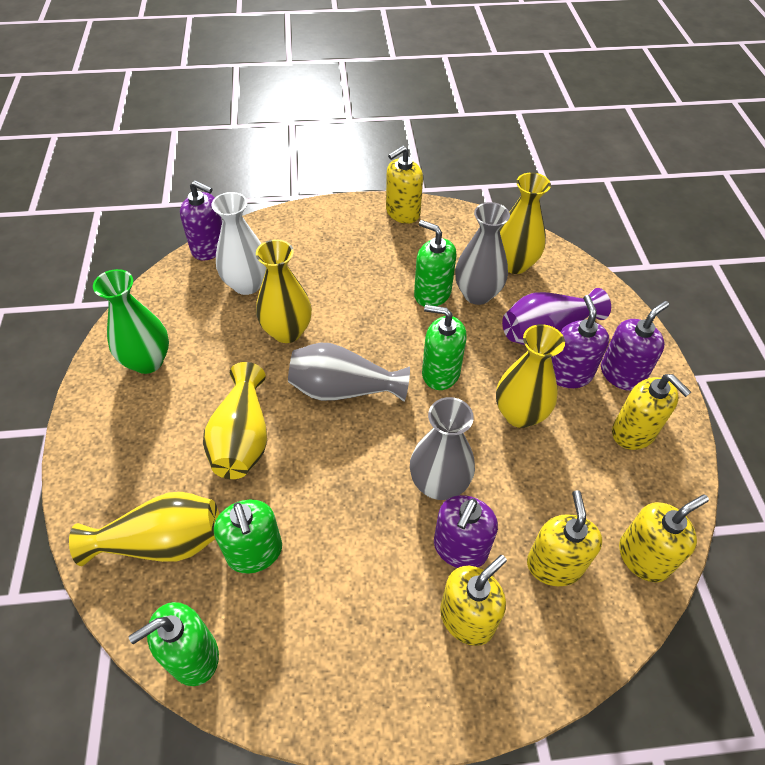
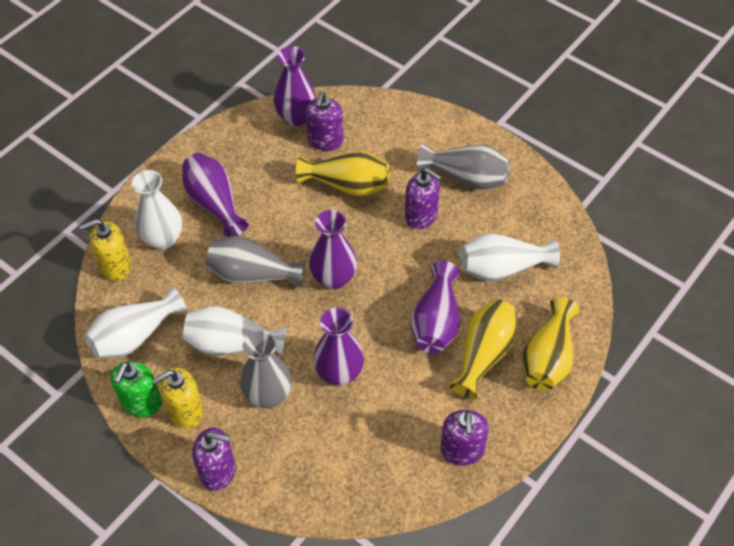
green soap dispenser: [129,602,219,686] [214,500,282,573] [414,220,456,307] [422,305,467,390] = 4 -> [110,361,162,417] = 1
green vase: [93,269,169,374] = 1 -> none = 0
purple vase: [502,288,611,345] = 1 -> [182,153,249,237] [274,46,316,126] [309,210,357,289] [313,307,364,386] [410,261,460,354] = 5
white vase: [211,192,266,295] = 1 -> [85,287,187,358] [132,170,182,250] [183,306,287,356] [460,234,560,281] = 4
yellow soap dispenser: [386,146,423,224] [440,555,507,646] [527,490,602,586] [612,374,691,450] [619,495,709,582] = 5 -> [80,219,132,281] [152,367,204,428] = 2
yellow vase: [69,492,219,566] [203,362,267,479] [256,239,312,343] [496,324,565,428] [499,173,551,274] = 5 -> [296,151,389,196] [449,299,518,400] [522,297,579,391] = 3

